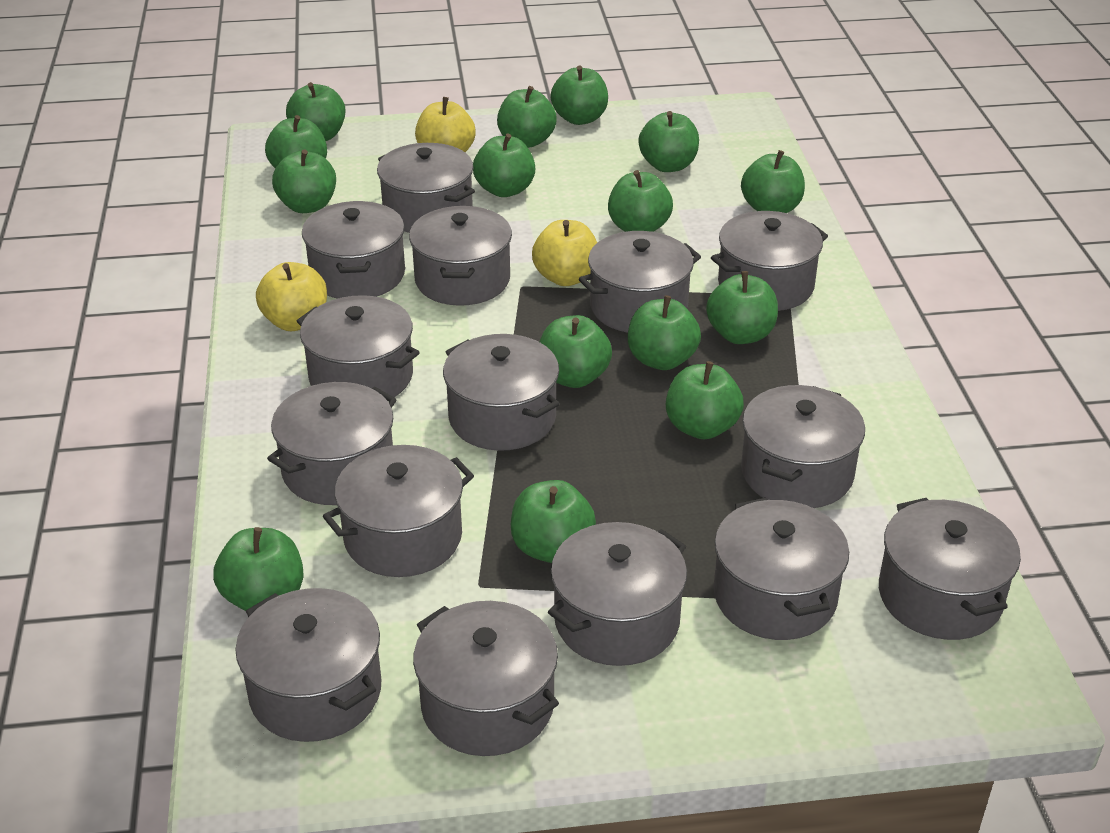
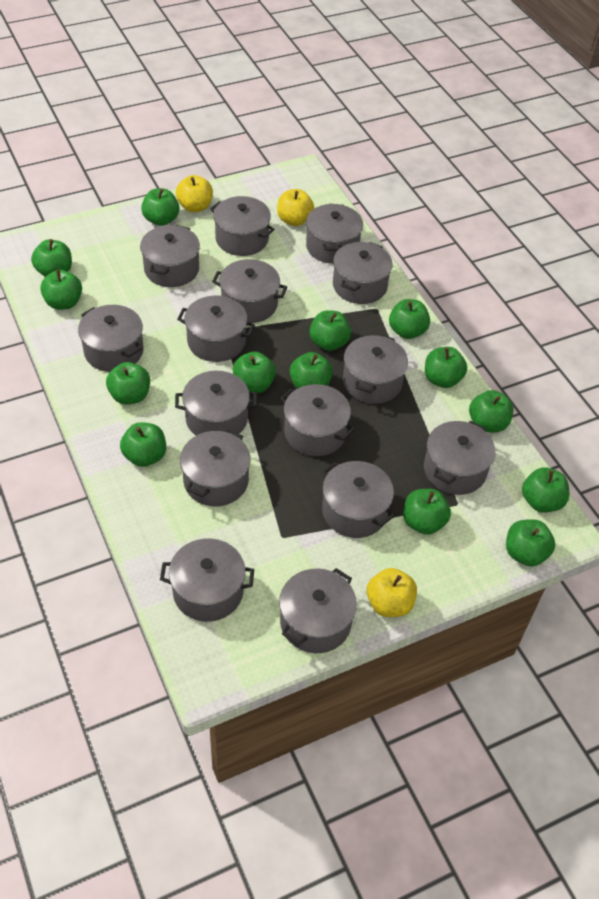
green apple: [213,527,304,611] [265,115,327,169] [272,149,336,213] [286,82,345,141] [473,133,535,197] [497,86,557,148] [511,480,596,563] [540,315,612,388] [550,66,608,125] [608,170,673,232] [628,295,701,370] [638,111,699,172] [666,361,744,439] [706,271,778,344] [741,150,805,213] = 15 -> [31,239,72,277] [40,270,82,310] [106,362,150,404] [120,422,166,467] [141,188,179,226] [233,351,276,393] [290,352,333,389] [309,310,351,351] [389,299,430,339] [403,489,451,535] [425,347,467,388] [469,390,514,432] [506,519,555,566] [522,467,569,512] = 14

